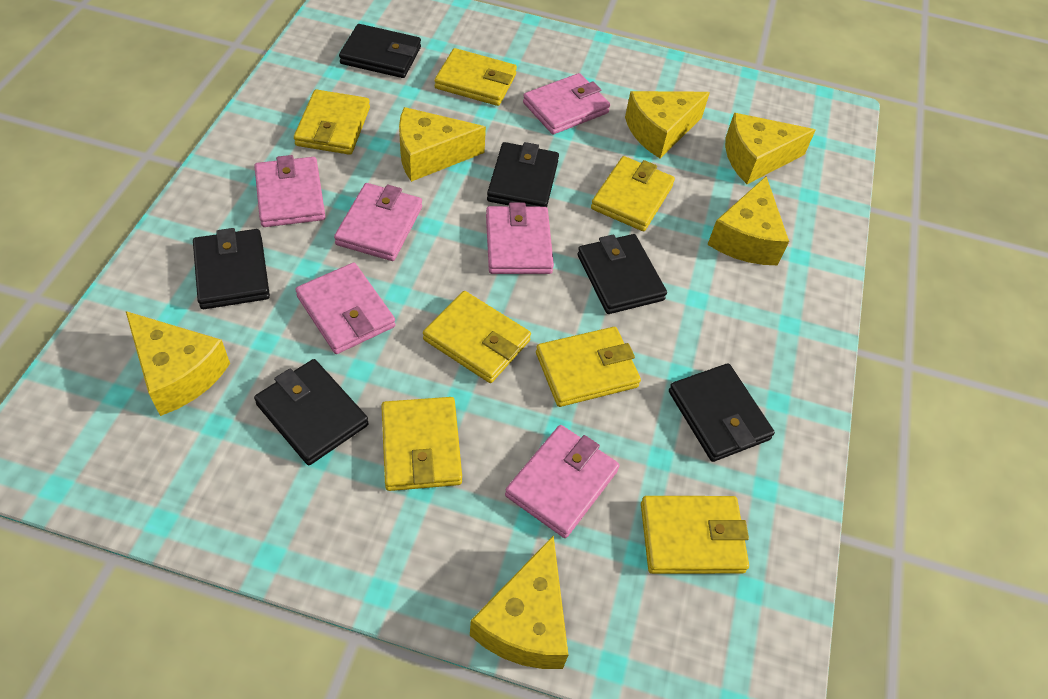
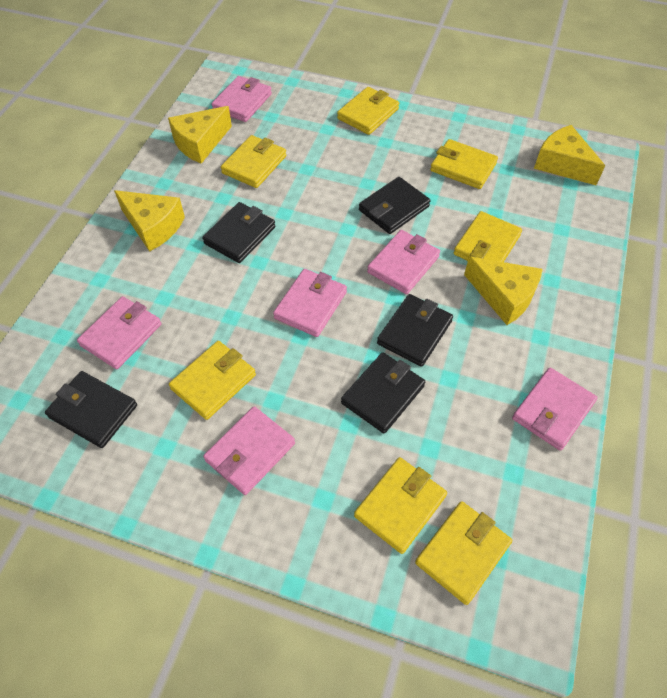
black wallet: [193,228,270,309] [254,359,369,465] [339,24,421,78] [487,142,559,207] [577,234,667,314] [669,363,775,462] = 6 -> [45,371,137,448] [202,202,275,263] [341,352,425,433] [359,177,431,234] [377,294,453,367] = 5
yellow cheese: [126,311,230,416] [399,107,486,182] [470,535,568,669] [625,91,710,158] [707,176,789,265] [725,113,816,184] = 6 -> [114,190,185,252] [168,106,232,164] [464,256,543,325] [534,125,605,185] = 4

